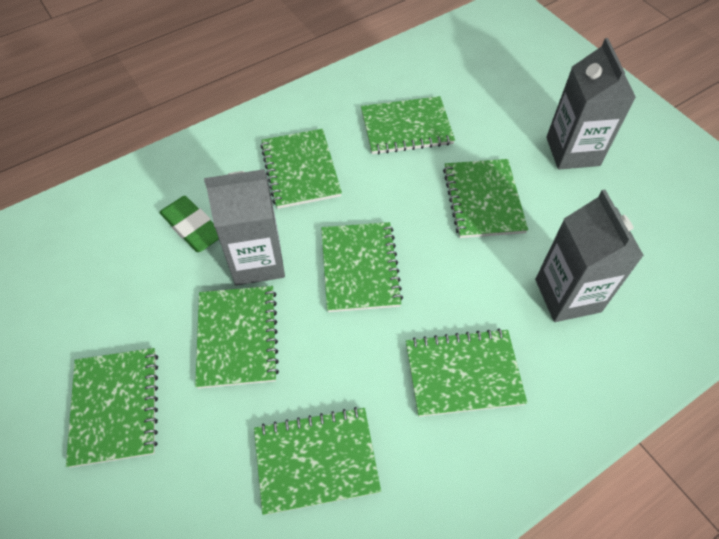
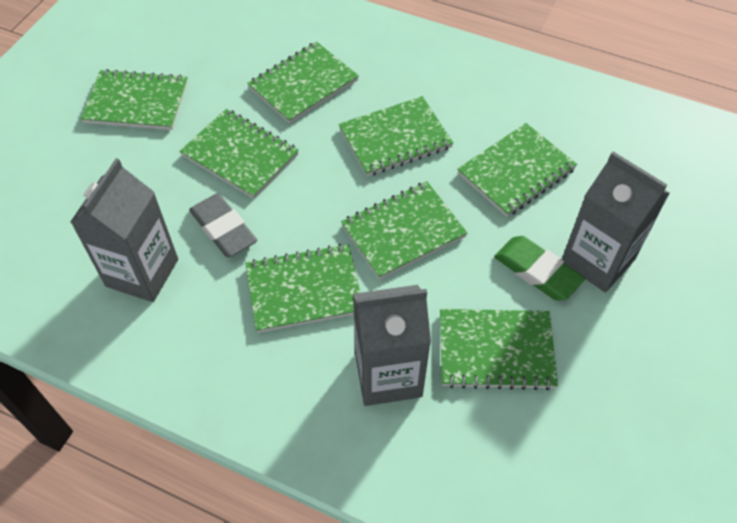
grey eraser: none = 0 -> [189,193,257,257] = 1

